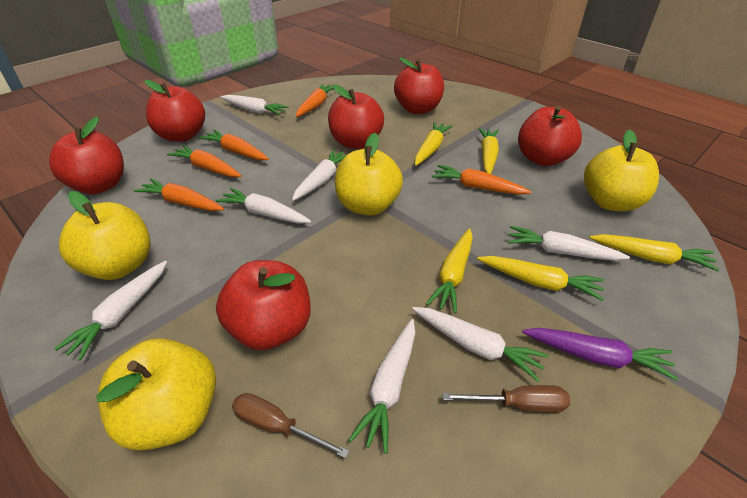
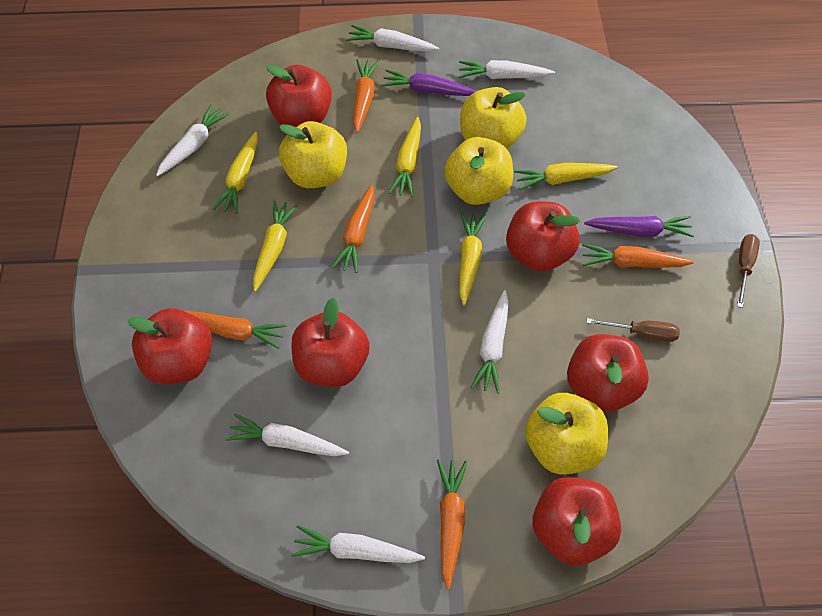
purple carrot: [522,328,678,381] = 1 -> [381,69,477,96] [584,216,694,237] = 2
white carrot: [54,261,167,361] [216,188,311,224] [221,95,289,115] [292,149,346,201] [349,319,416,454] [412,307,549,382] [508,226,630,261] = 7 -> [156,105,230,176] [226,413,349,456] [291,525,425,563] [346,25,439,52] [459,60,555,79] [471,290,509,394] = 6

